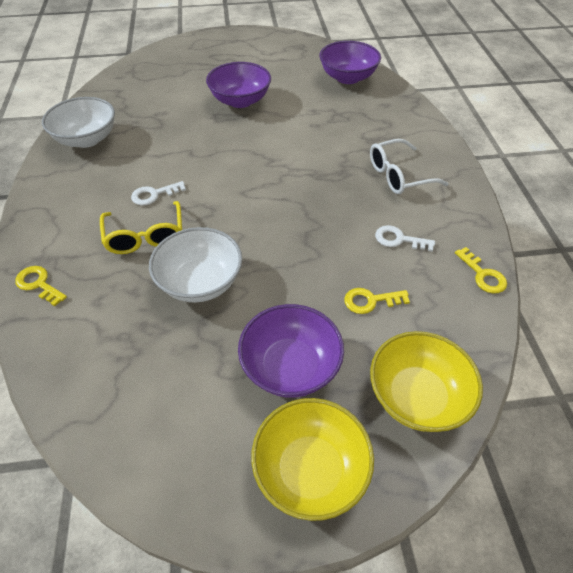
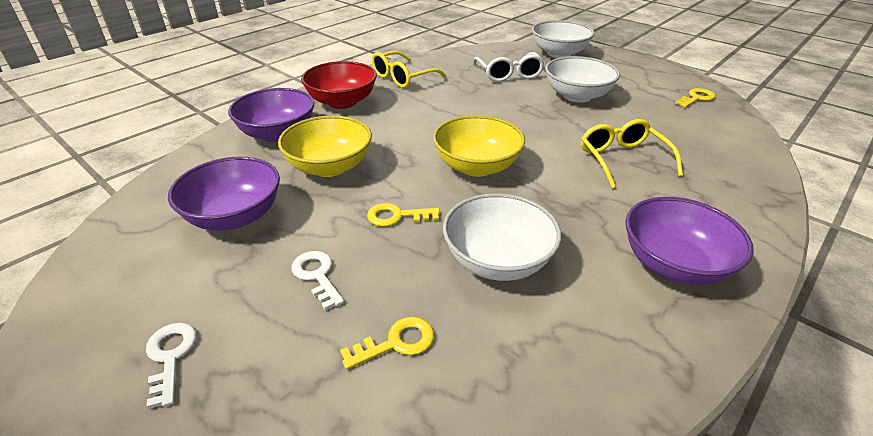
red bowl: none = 0 -> [301,61,377,109] = 1
white bowl: [42,97,115,148] [149,227,242,303] = 2 -> [443,193,562,281] [532,20,595,58] [545,56,620,103] = 3
yellow glasses: [100,201,182,254] = 1 -> [372,51,447,88] [581,119,683,188] = 2

